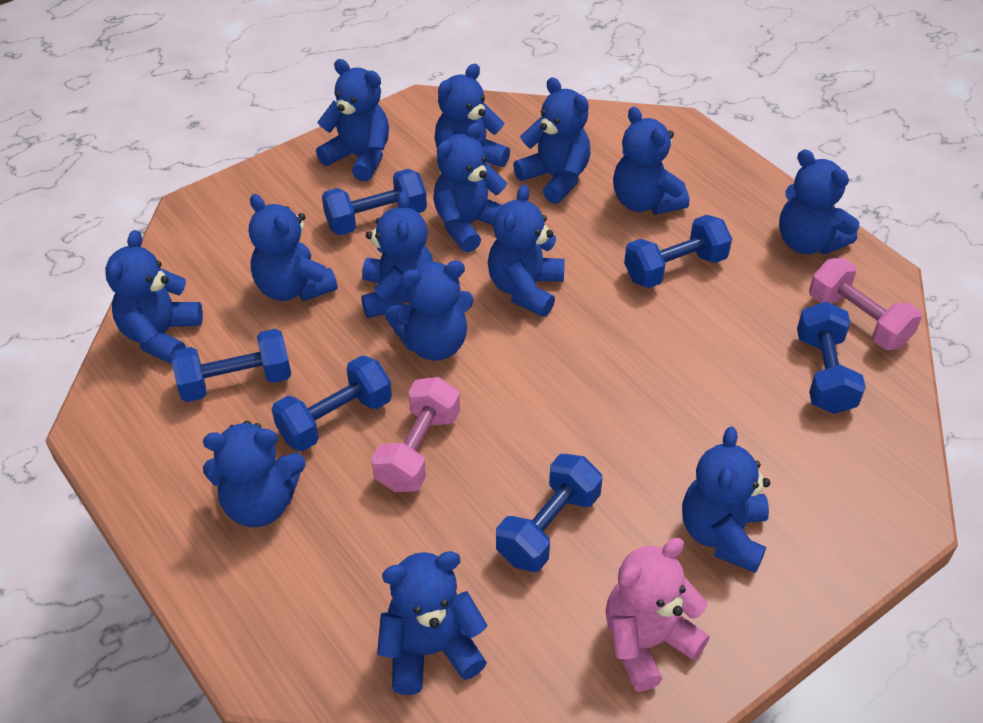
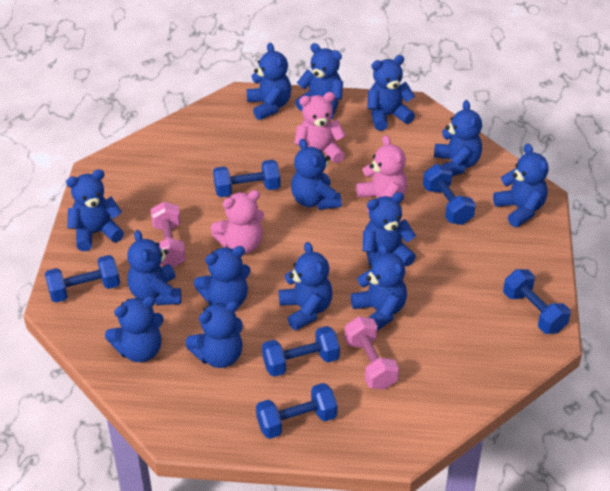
pink teddy bear: [605,538,710,692] = 1 -> [211,190,264,254] [294,92,346,163] [356,135,407,213] = 3

